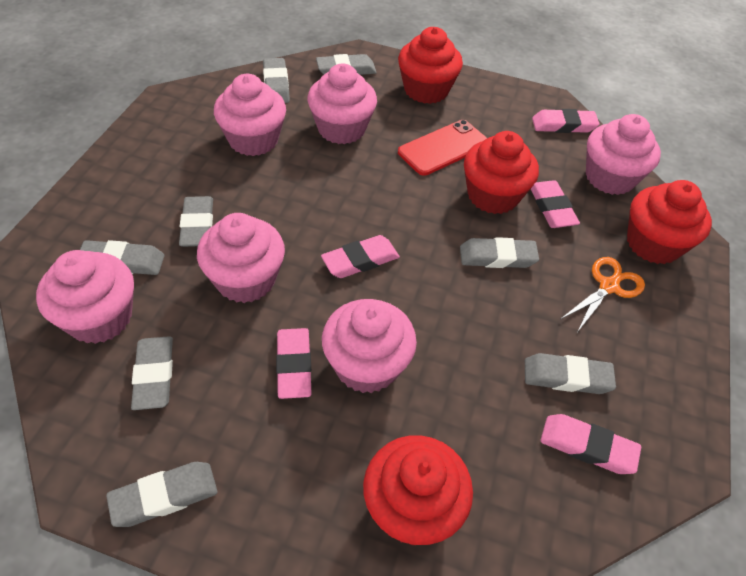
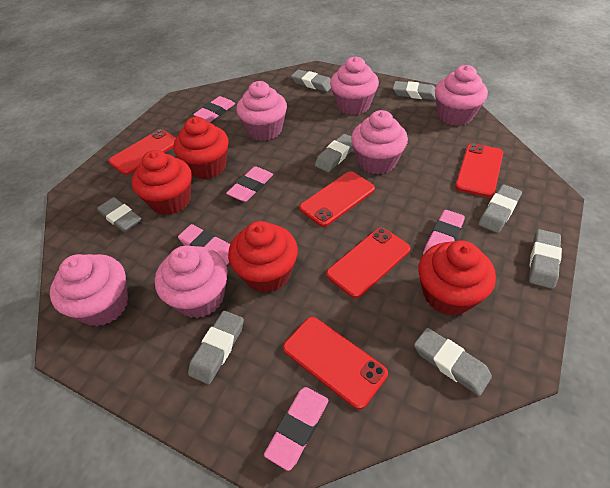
orange scissors: [561,257,645,331] = 1 -> none = 0
red phone: [398,120,487,176] = 1 -> [109,129,176,175] [283,317,388,410] [299,171,375,227] [326,228,410,298] [455,143,503,197] = 5

